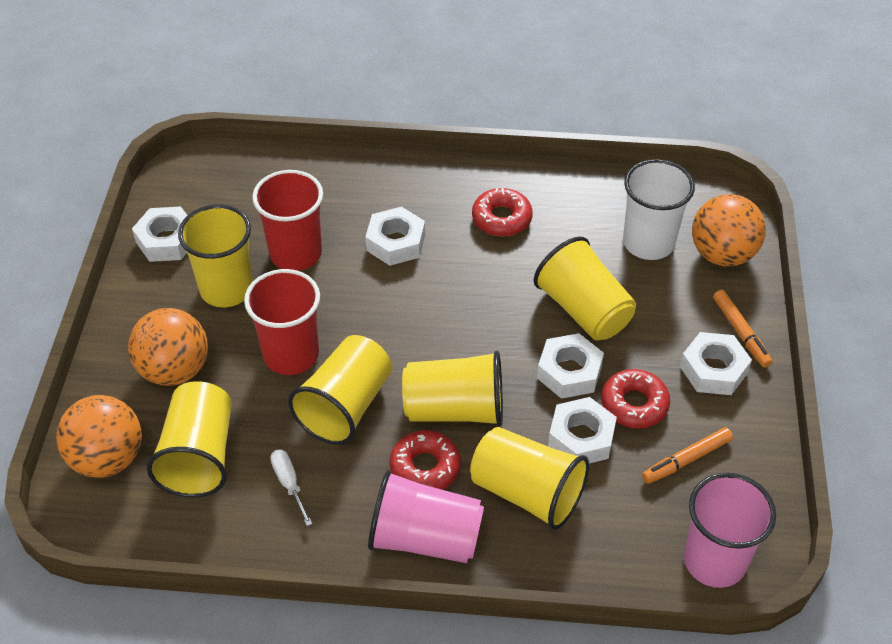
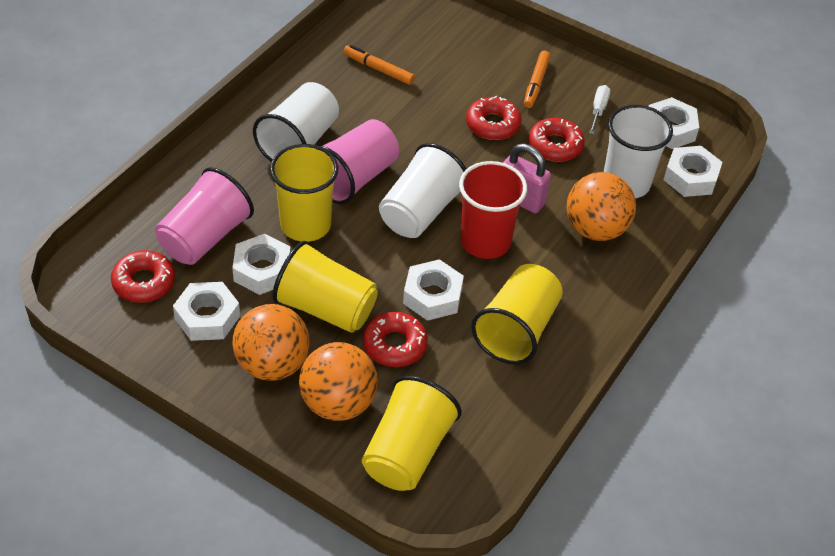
pink padlock: none = 0 -> [503,144,551,213] = 1
red cup: [244,269,320,375] [252,170,323,271] = 2 -> [459,161,527,259] = 1
red donut: [390,430,461,490] [472,188,533,237] [601,369,670,428] = 3 -> [111,250,175,303] [363,312,428,367] [466,96,522,140] [528,118,585,162] = 4
white cup: [623,159,695,260] = 1 -> [253,82,339,162] [379,143,466,238] [604,105,673,198] = 3
yellow cup: [147,381,232,498] [178,204,253,307] [288,335,392,445] [402,351,503,426] [470,427,589,530] [534,237,636,341] = 6 -> [270,144,338,242] [272,241,378,333] [362,375,462,491] [471,264,563,365] = 4

